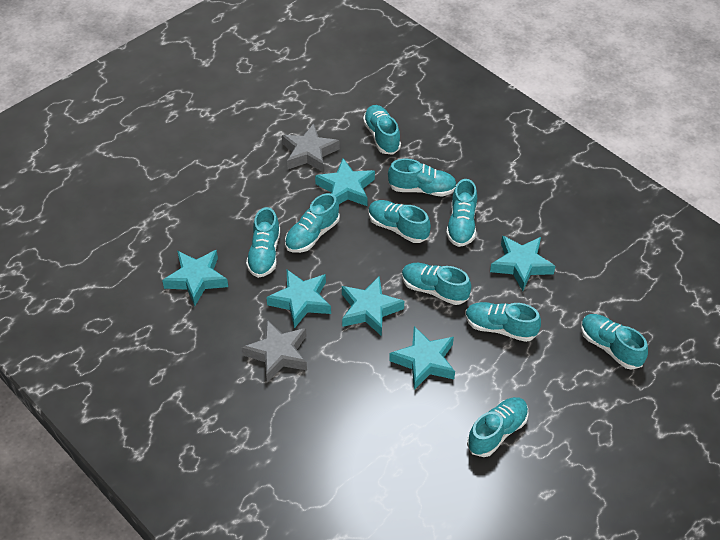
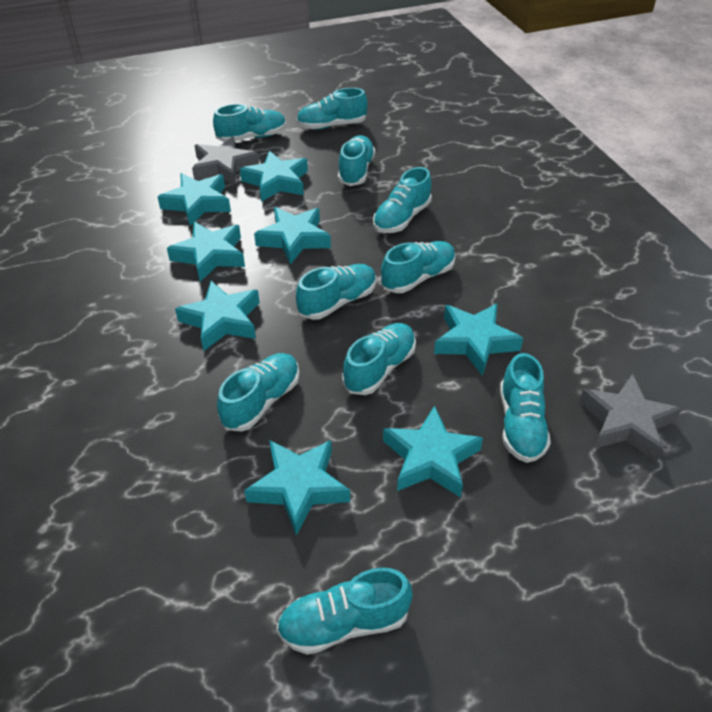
turquoise star: [162,250,228,306] [266,270,331,329] [315,158,375,206] [342,276,404,336] [389,326,455,390] [490,236,555,291] = 6 -> [158,173,231,226] [167,222,245,282] [175,281,260,351] [240,151,308,202] [244,440,350,536] [254,207,331,265] [383,406,483,498] [434,303,523,376] = 8

